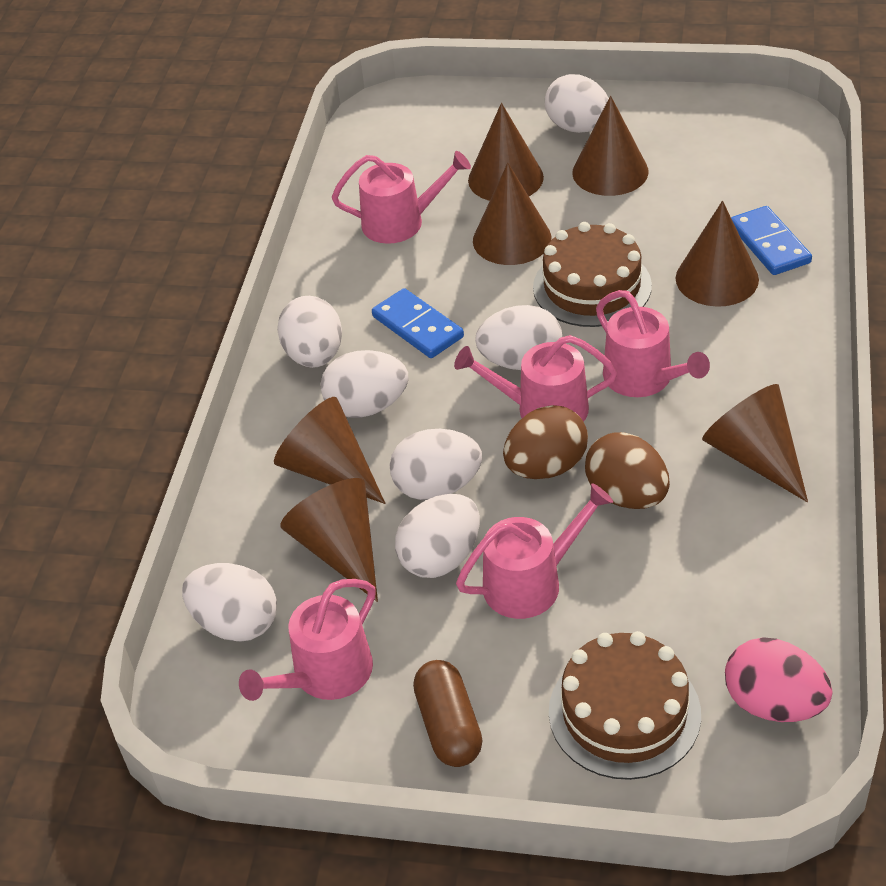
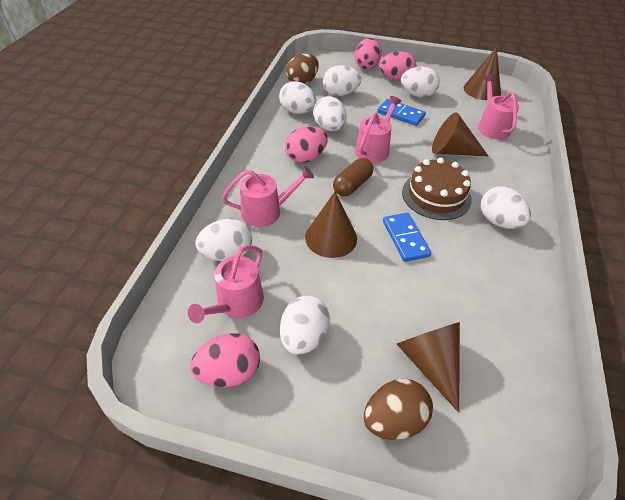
brown cake: [533,222,652,327] [549,631,701,780] = 2 -> [402,158,472,220] = 1
brown cone: [274,397,385,504] [280,478,378,602] [468,103,544,201] [473,163,551,265] [572,96,648,196] [676,201,759,307] [702,384,808,503] = 7 -> [305,192,357,258] [397,322,460,413] [432,112,489,157] [464,47,501,100] = 4
pink egg: [725,637,833,722] = 1 -> [190,334,260,387] [285,126,328,163] [355,38,382,69] [379,51,416,81] = 4
pink watering can: [239,579,376,701] [332,151,471,244] [454,335,617,422] [456,483,613,619] [596,290,710,397] = 5 -> [188,245,264,323] [222,166,314,227] [355,96,401,163] [478,74,519,139] = 4

